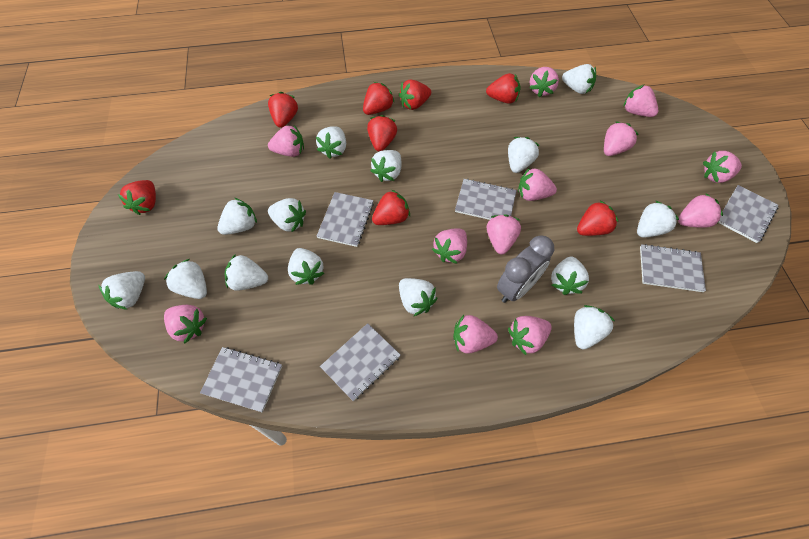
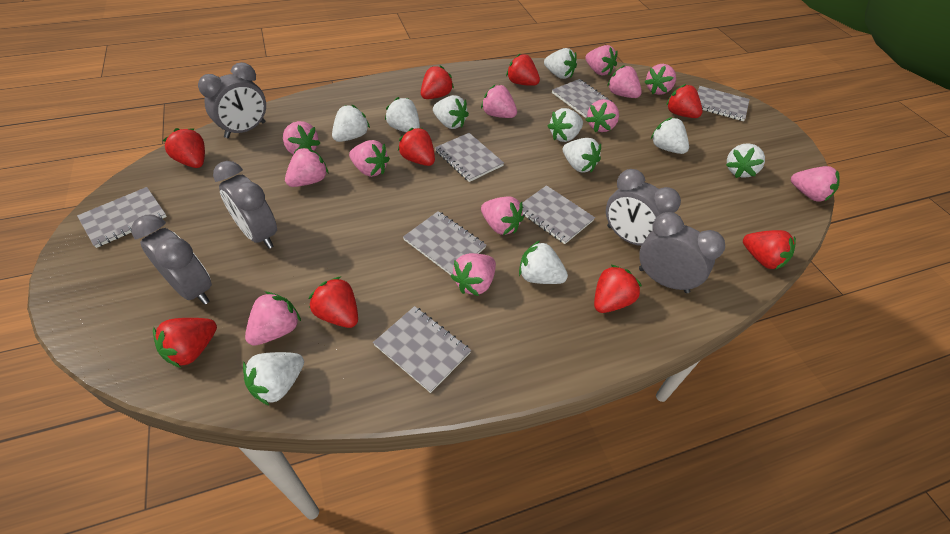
grey clock: [497,235,554,303] = 1 -> [132,215,212,305] [198,62,266,138] [213,161,277,249] [606,169,681,246] [639,212,725,293] = 5
grey notebook: [200,347,282,413] [317,192,374,247] [320,323,400,401] [455,179,517,220] [640,244,706,292] [718,185,778,243] = 6 -> [77,187,167,248] [373,306,471,393] [403,211,486,275] [435,133,504,182] [522,185,595,244] [552,79,612,118] [698,86,750,121] = 7
red strawberry: [118,180,156,215] [268,92,298,128] [363,82,395,115] [367,115,397,151] [372,190,410,225] [399,79,431,110] [486,73,521,104] [577,201,618,236] = 8 -> [153,318,217,368] [163,128,205,168] [309,276,358,328] [398,128,435,166] [421,65,454,99] [506,54,540,86] [594,264,642,313] [666,84,702,118] [743,230,796,270] = 9
white strawberry: [98,271,145,310] [164,259,207,299] [217,198,257,235] [225,254,268,291] [268,198,306,232] [288,248,324,285] [316,126,346,159] [370,150,401,182] [399,278,437,317] [508,137,540,173] [551,256,589,295] [562,64,596,94] [574,305,615,349] [637,201,679,238] = 14 -> [243,352,304,406] [332,105,370,142] [385,97,420,133] [433,95,469,129] [519,241,568,284] [544,48,577,79] [548,108,583,142] [563,138,601,172] [651,117,689,154] [726,143,765,178] = 10

